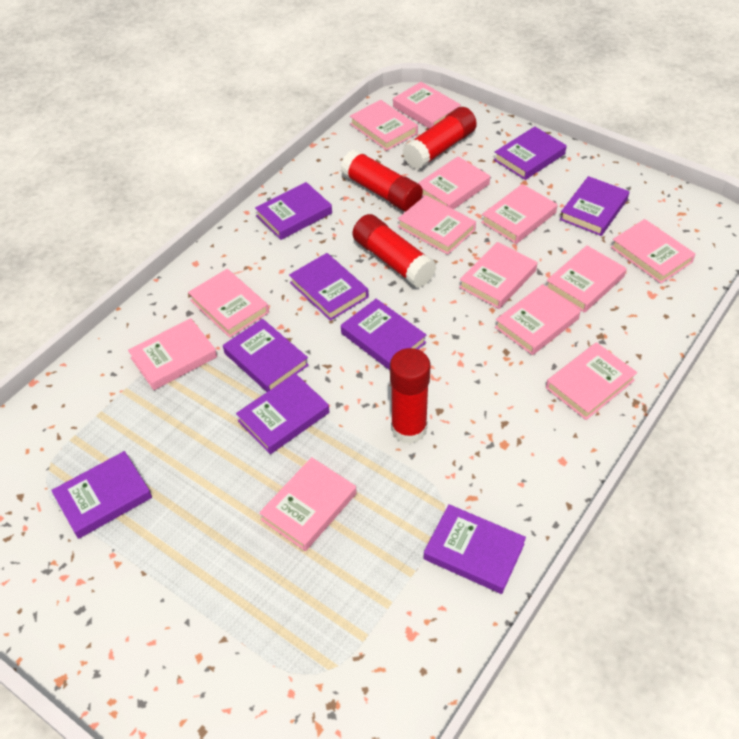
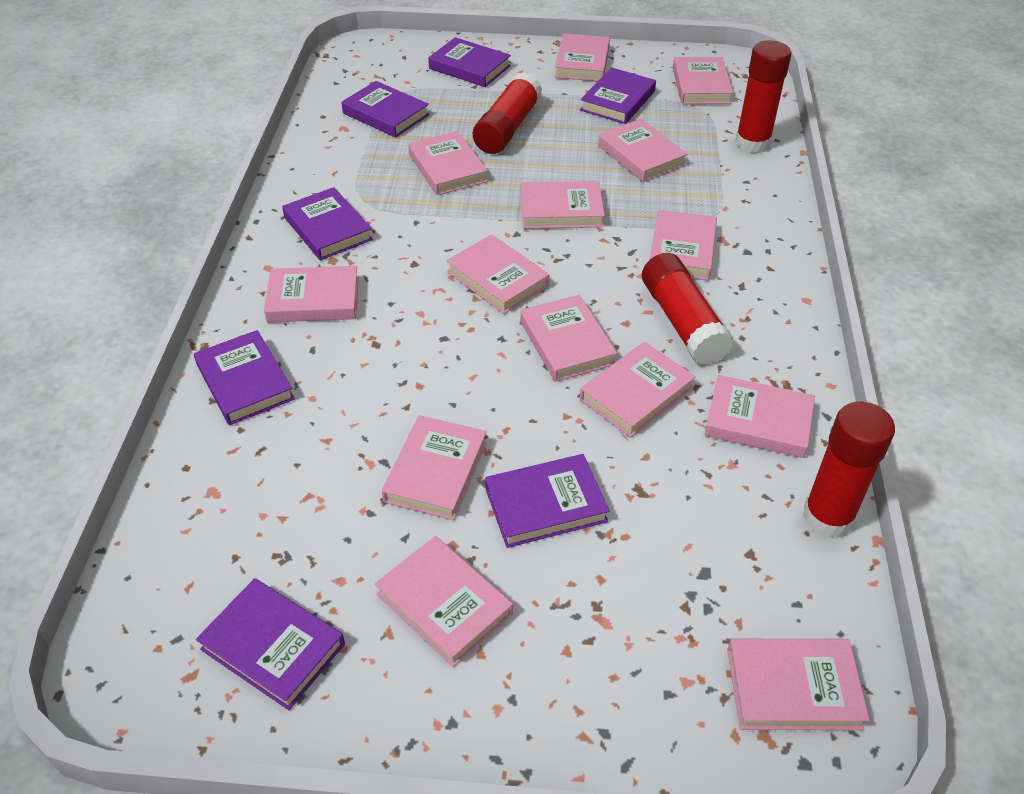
pink book: [128,318,217,390] [188,269,269,338] [259,457,357,551] [350,100,418,151] [393,82,461,128] [398,195,476,255] [418,156,490,209] [459,242,537,309] [481,184,558,244] [495,284,581,355] [546,245,627,313] [546,342,637,420] [611,219,695,284] = 13 -> [264,266,359,322] [375,536,513,667] [382,415,487,520] [408,131,488,195] [446,234,550,314] [520,295,617,382] [521,181,605,229] [555,33,610,81] [580,342,696,437] [598,119,687,182] [650,210,717,280] [673,57,733,104] [704,375,815,458] [727,639,870,730] = 14
purple book: [51,451,152,539] [223,319,309,392] [236,373,329,454] [255,182,332,240] [289,253,369,321] [341,299,426,370] [423,504,526,594] [494,126,567,180] [560,176,629,236] = 9 -> [194,330,295,425] [196,578,345,710] [282,187,373,260] [341,81,429,138] [428,37,511,87] [485,454,609,548] [580,67,656,124] = 7

